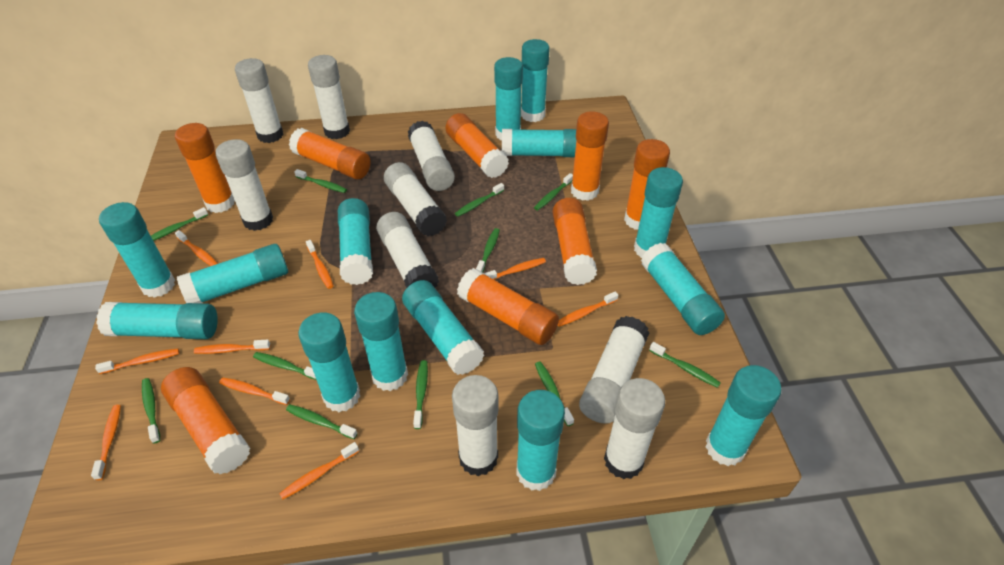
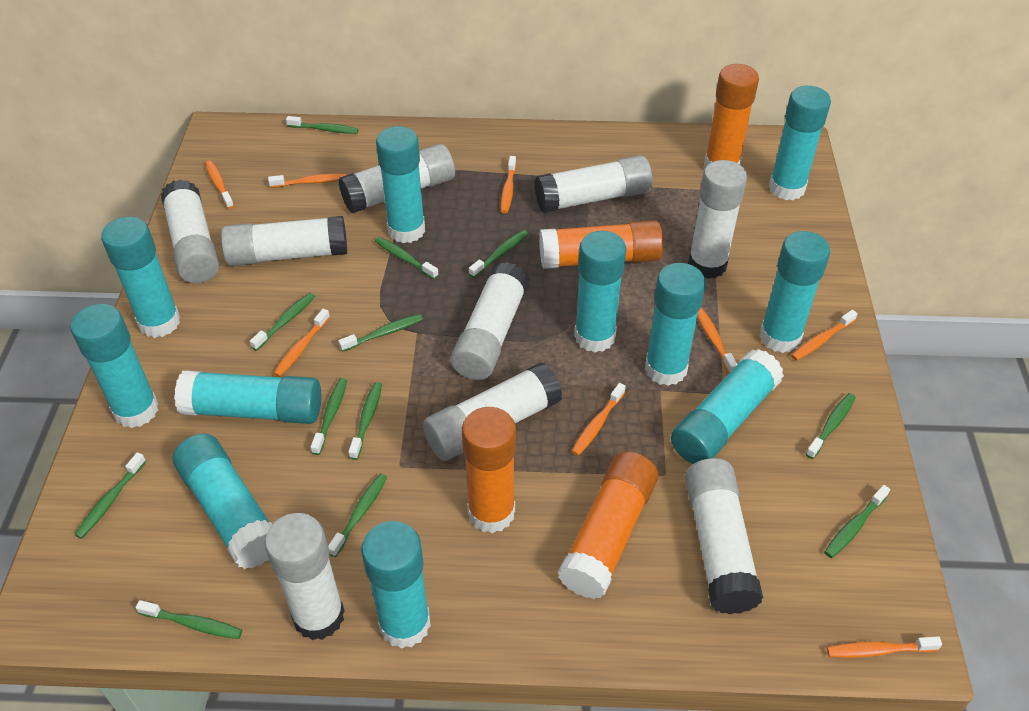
green toothbrush: [142,378,160,444] [151,207,208,241] [253,352,316,380] [286,404,358,439] [294,169,347,193] [413,360,428,429] [455,183,504,217] [476,228,500,272] [534,173,573,211] [535,361,574,426] [649,342,721,388] = 11 -> [75,452,146,539] [135,600,242,639] [250,293,315,351] [286,116,359,134] [310,378,347,455] [328,474,387,557] [338,314,423,352] [348,382,382,460] [375,237,439,279] [469,230,528,278] [806,393,856,459] [824,485,890,558] = 12
orange glue stick: [161,367,250,474] [175,123,235,213] [289,128,371,179] [446,113,509,178] [457,268,559,345] [552,198,597,285] [571,111,609,201] [624,139,670,230] = 8 -> [462,407,516,533] [539,220,664,269] [558,452,658,599] [704,64,759,168] = 4
orange toothbrush: [91,405,121,480] [95,349,179,374] [175,230,218,266] [194,339,270,354] [219,377,290,405] [279,442,359,499] [306,240,333,289] [484,258,546,280] [558,291,618,327] = 9 -> [205,160,234,209] [268,173,346,188] [273,309,330,377] [501,156,516,213] [571,383,626,456] [697,307,738,373] [791,310,858,361] [827,636,942,658] = 8
turquoise glue stick: [96,302,218,339] [99,202,175,298] [177,244,288,303] [298,312,360,412] [338,198,373,285] [354,292,408,391] [402,280,484,375] [494,57,523,140] [502,129,576,157] [516,390,565,491] [521,39,550,122] [634,167,683,258] [641,243,725,335] [706,365,781,466] = 14 -> [71,304,159,428] [101,217,180,338] [173,434,272,569] [174,370,321,424] [361,521,431,649] [376,126,425,243] [574,231,626,352] [645,263,706,386] [671,349,784,464] [759,231,830,353] [769,86,831,200] = 11

